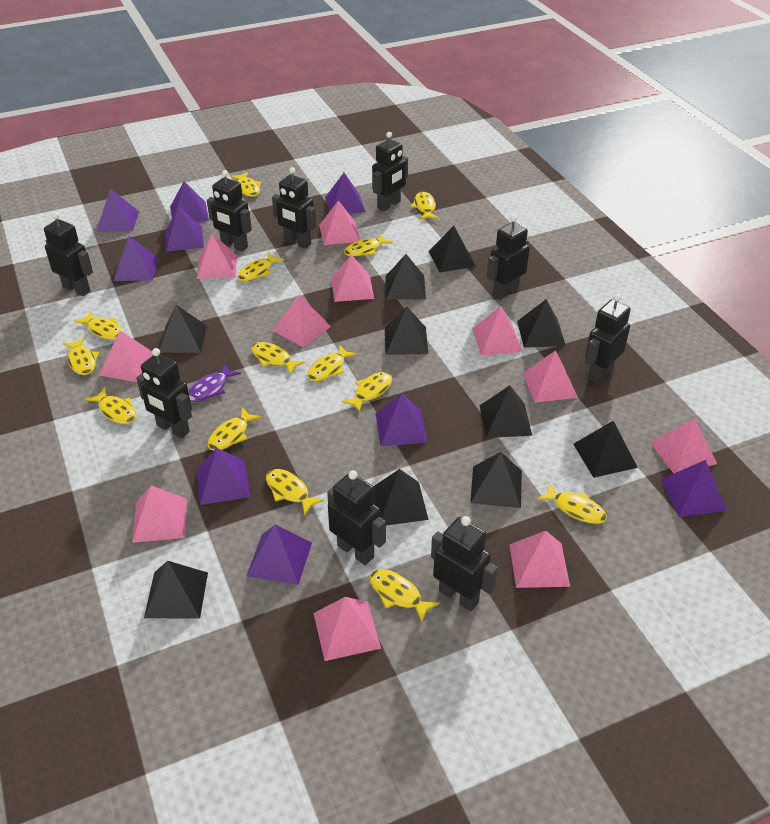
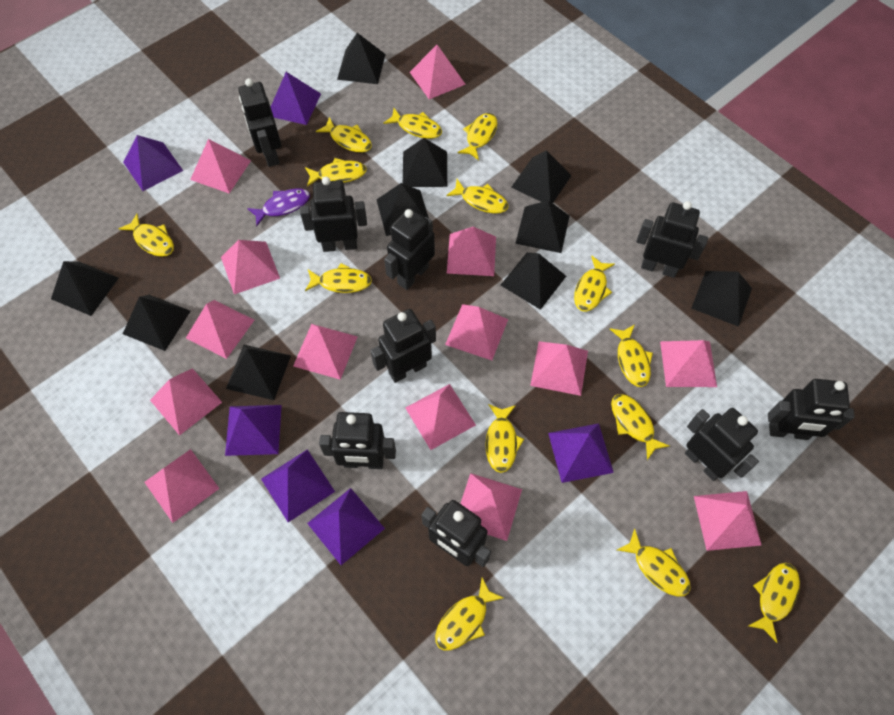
pink pyramid: [99,331,153,382] [132,485,187,543] [197,234,237,279] [273,295,331,347] [313,597,381,661] [319,200,360,245] [331,255,374,302] [472,306,523,356] [509,531,570,588] [523,350,578,403] [650,418,717,473] = 11 -> [144,449,220,523] [150,368,222,436] [186,300,254,359] [190,139,251,194] [221,240,280,294] [293,324,358,380] [405,384,476,450] [410,45,466,99] [445,304,508,360] [447,227,496,276] [460,473,522,541] [530,341,588,396] [660,340,717,387] [694,491,761,551] = 14
purple pyramid: [96,189,139,232] [114,236,159,281] [165,206,204,252] [170,181,209,222] [197,448,250,505] [246,525,312,585] [325,173,366,214] [376,393,427,446] [661,460,727,517] = 9 -> [123,135,183,191] [225,405,282,456] [261,449,335,522] [271,72,321,125] [307,488,385,565] [548,423,614,483] = 6

